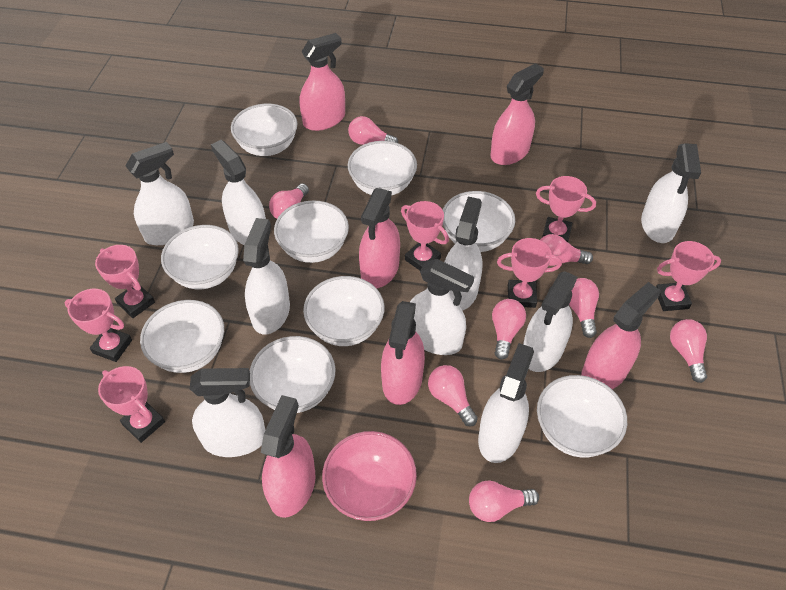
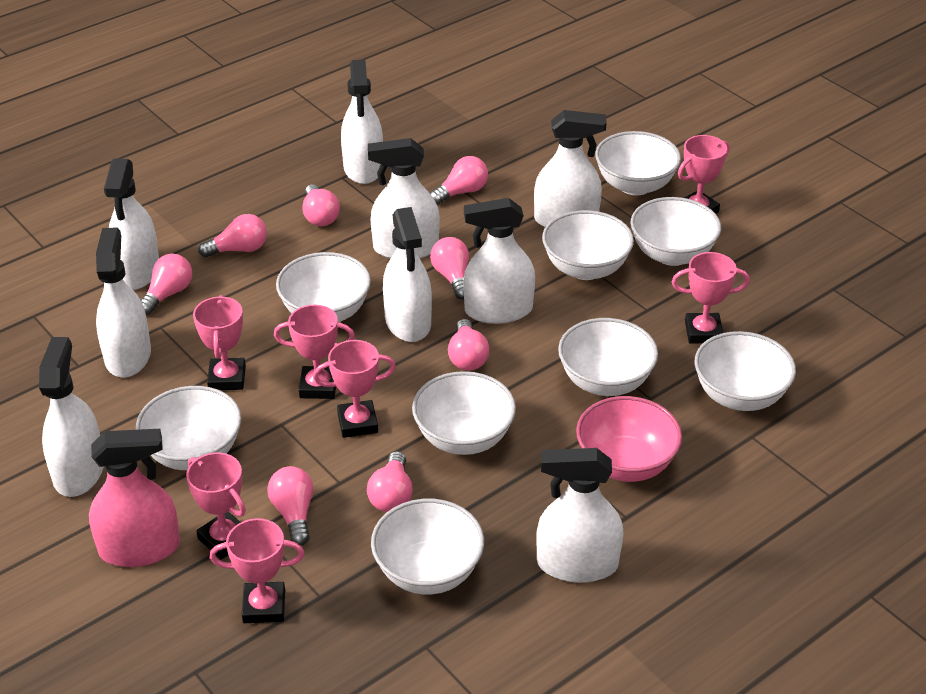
pink spray bottle: [261,395,316,518] [300,33,345,131] [359,188,400,288] [381,301,425,405] [490,63,544,165] [581,282,660,389] = 6 -> [89,429,180,567] = 1

